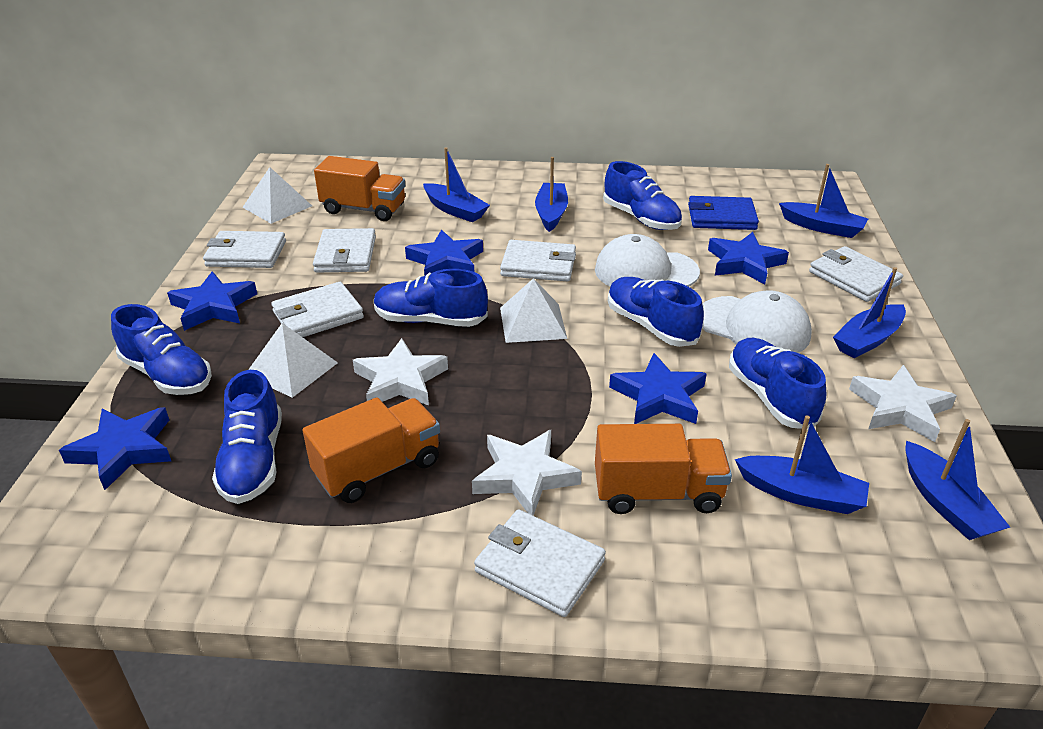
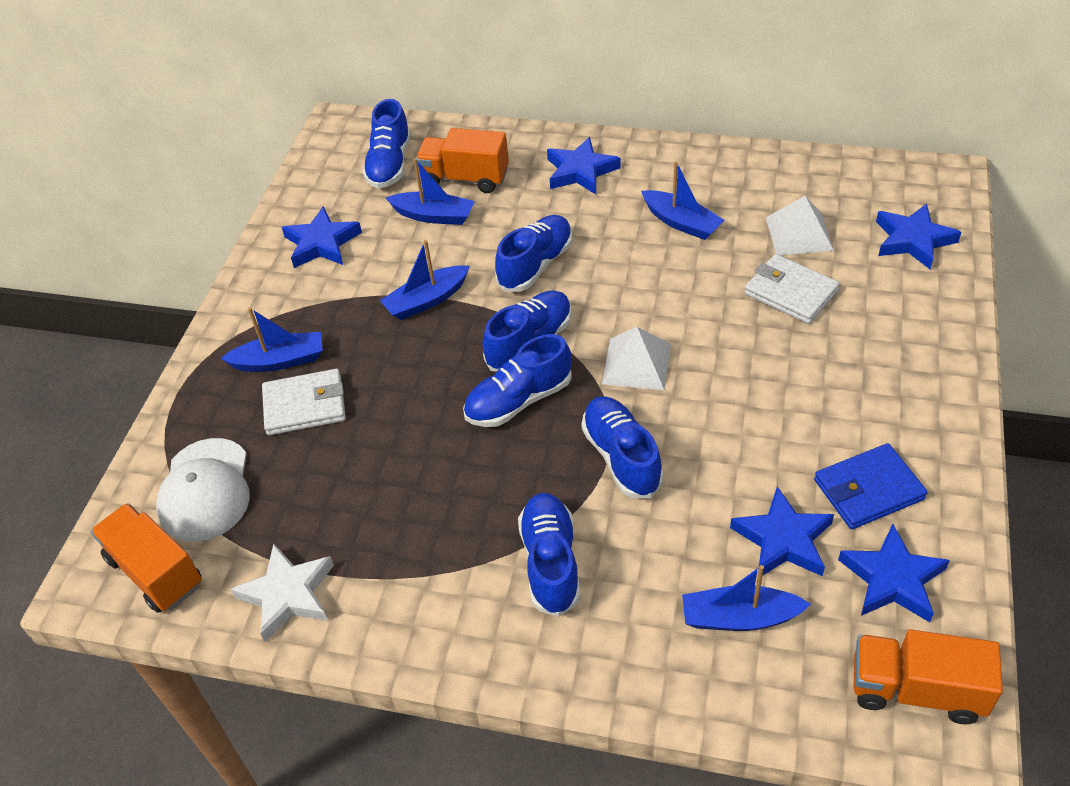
blue boat: [423,147,490,222] [535,157,568,232] [735,415,869,514] [779,164,868,238] [833,267,906,358] [906,419,1010,540] = 6 -> [220,307,323,372] [380,240,470,320] [386,158,475,225] [641,161,725,240] [682,565,811,631] = 5
white cap: [595,234,700,287] [702,290,812,353] = 2 -> [156,438,250,542] = 1
white pyramid: [242,167,312,224] [248,323,338,398] [500,278,567,343] = 3 -> [602,327,671,390] [766,196,834,255] = 2
white star: [353,338,448,405] [472,430,582,516] [849,365,957,442] = 3 -> [230,543,334,642] = 1
white wallet: [203,231,286,268] [271,282,364,337] [313,228,376,272] [474,509,606,617] [500,240,576,281] [809,246,903,302] = 6 -> [262,369,346,435] [744,254,840,324] = 2

